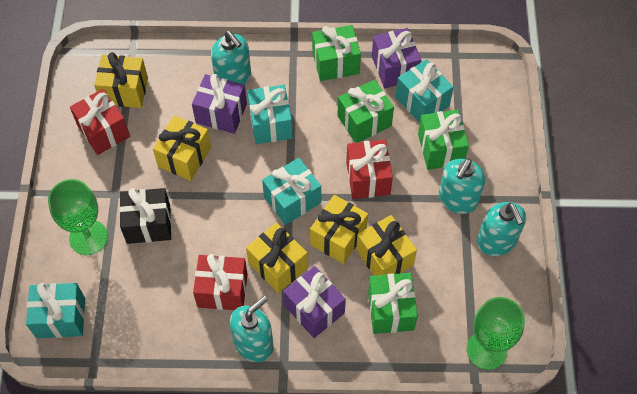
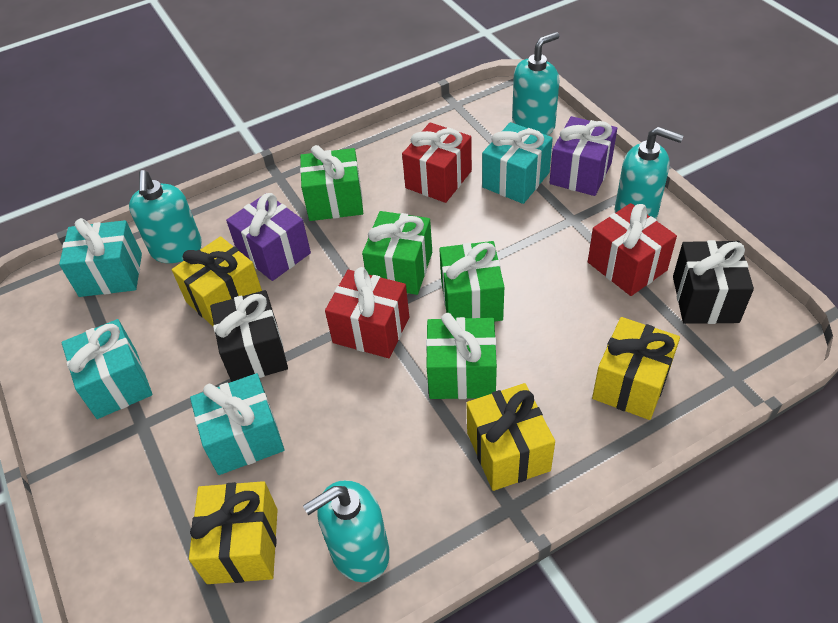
black gift: [119,188,171,244] = 1 -> [210,290,288,382] [673,240,754,324] = 2
green goblet: [48,179,108,255] [467,297,525,370] = 2 -> none = 0
purple gift: [192,74,247,134] [283,266,346,338] [372,28,422,88] = 3 -> [226,193,311,281] [550,116,617,196] = 2
yellow gift: [94,52,148,108] [153,115,211,181] [246,222,308,293] [310,195,368,264] [356,215,417,276] = 5 -> [172,236,262,326] [189,481,278,584] [466,383,555,491] [592,317,680,420] = 4

